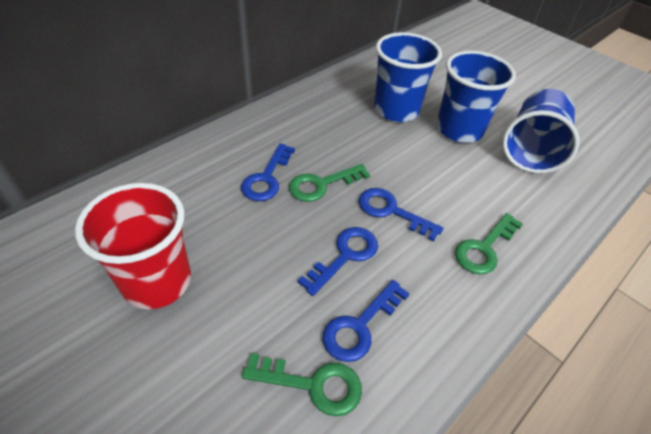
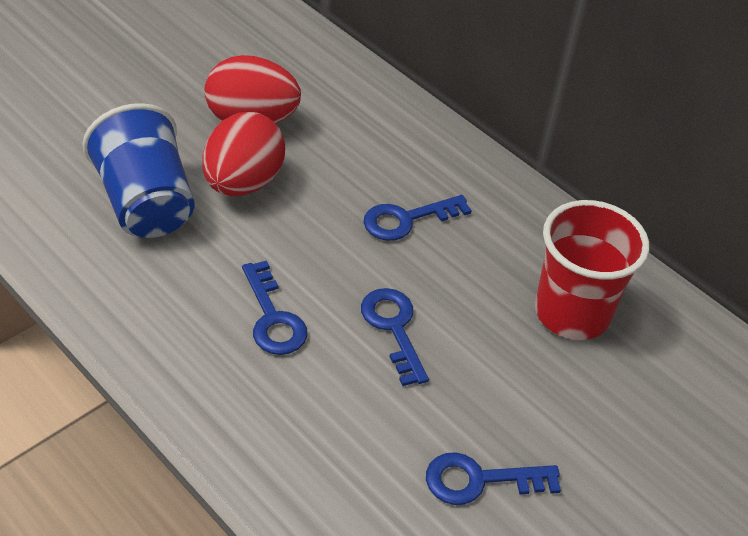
blue cup: [374,32,442,122] [437,51,516,143] [502,89,579,174] = 3 -> [82,103,194,238] = 1
green key: [242,353,362,417] [289,164,370,202] [455,213,523,274] = 3 -> none = 0
red egg: none = 0 -> [202,112,285,196] [205,55,301,124] = 2

